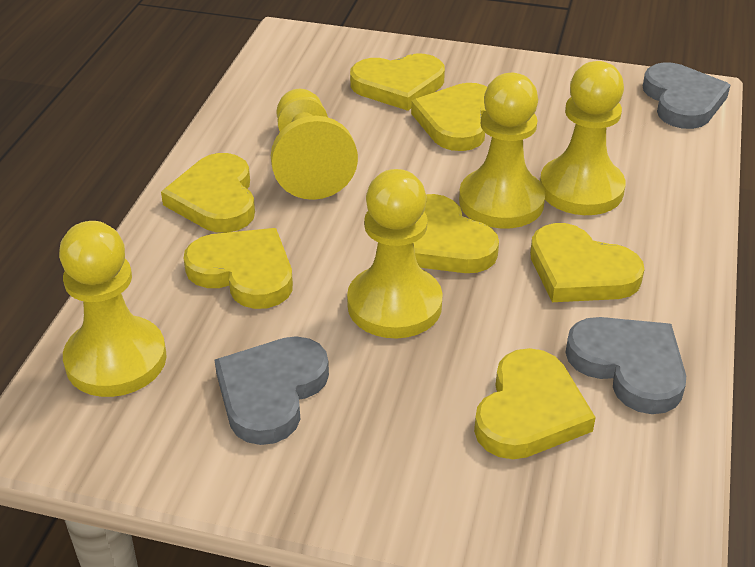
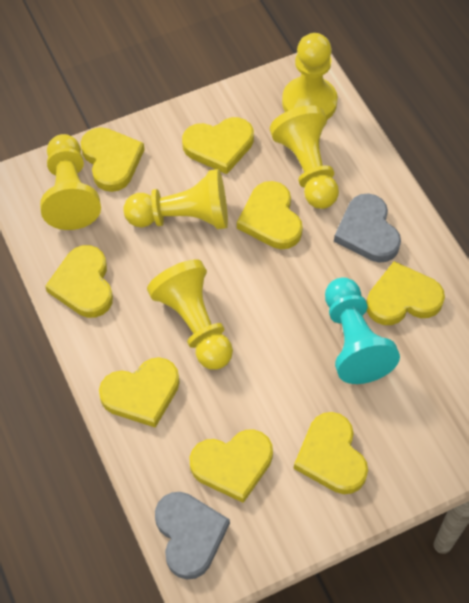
grey heart: [215,336,329,445] [565,317,686,414] [643,62,730,129] = 3 -> [155,492,230,580] [334,193,401,262] = 2
turquoise pawn: none = 0 -> [325,277,400,384] = 1
yellow heart: [161,153,255,233] [183,228,293,309] [350,54,445,111] [411,83,487,151] [414,194,499,273] [474,348,596,459] [530,223,644,302] = 7 -> [45,245,113,318] [80,127,145,192] [99,357,180,428] [182,117,254,174] [189,429,273,503] [237,181,303,249] [294,412,368,494] [366,261,445,325] = 8

